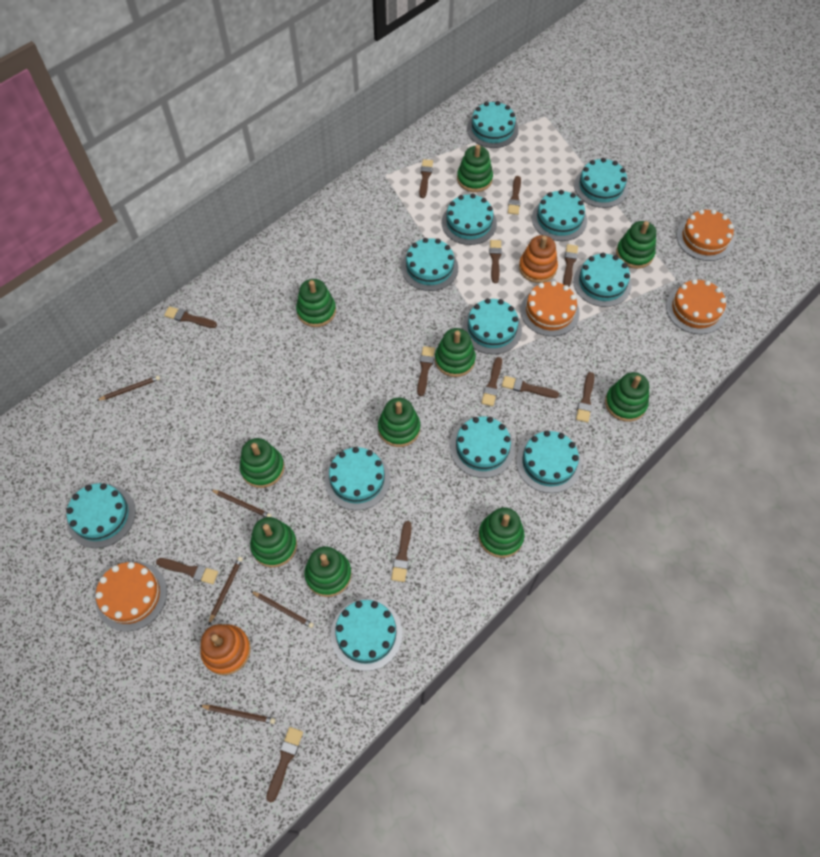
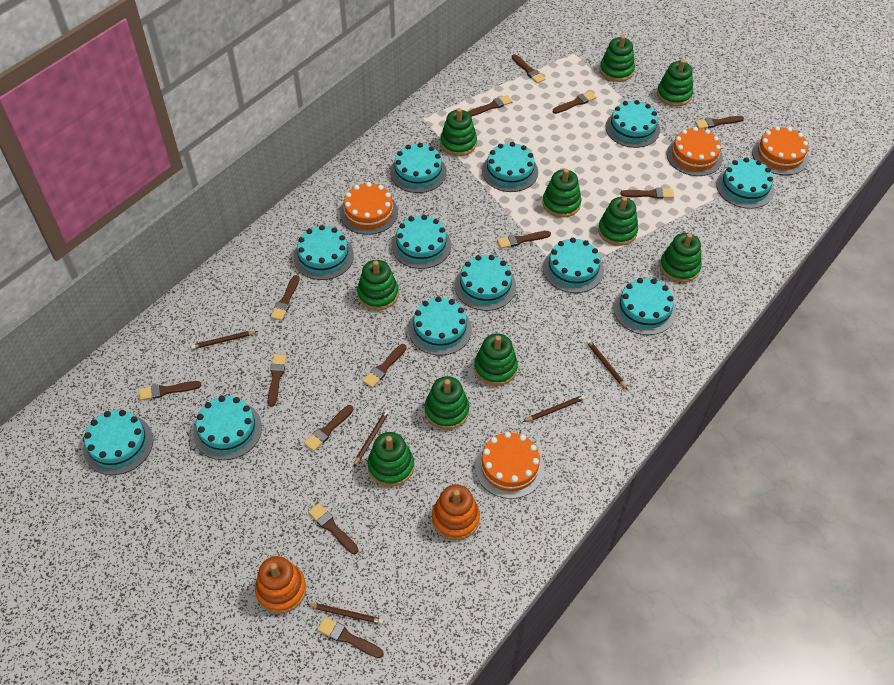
brown brush: [156,558,218,584] [164,306,217,328] [266,727,303,802] [391,521,412,582] [417,346,435,396] [419,159,433,198] [481,357,502,406] [489,240,502,283] [502,376,559,398] [508,176,521,215] [563,244,578,287] [576,372,594,423] = 12 -> [139,381,201,400] [268,354,287,407] [271,275,300,321] [304,405,353,451] [308,503,358,554] [317,617,384,658] [363,344,406,388] [468,95,512,117] [497,231,551,248] [512,54,545,84] [553,91,596,114] [620,188,674,199] [695,116,744,129] = 13

